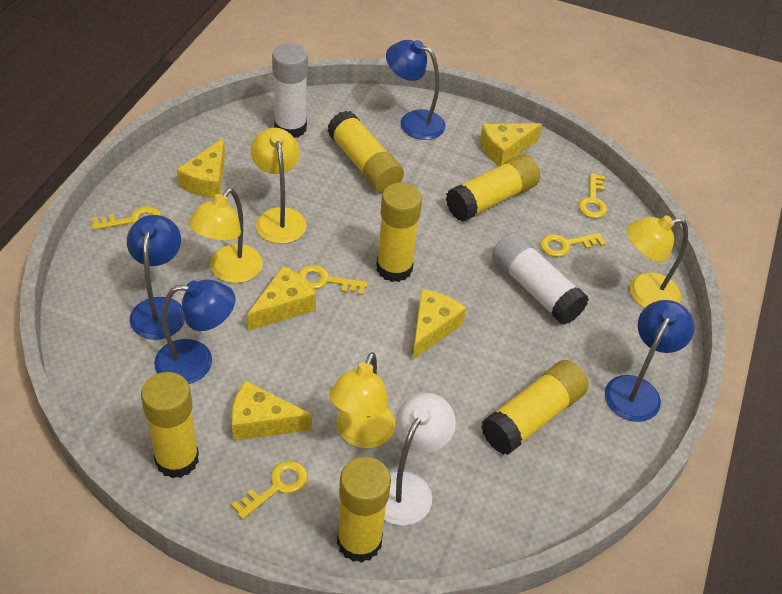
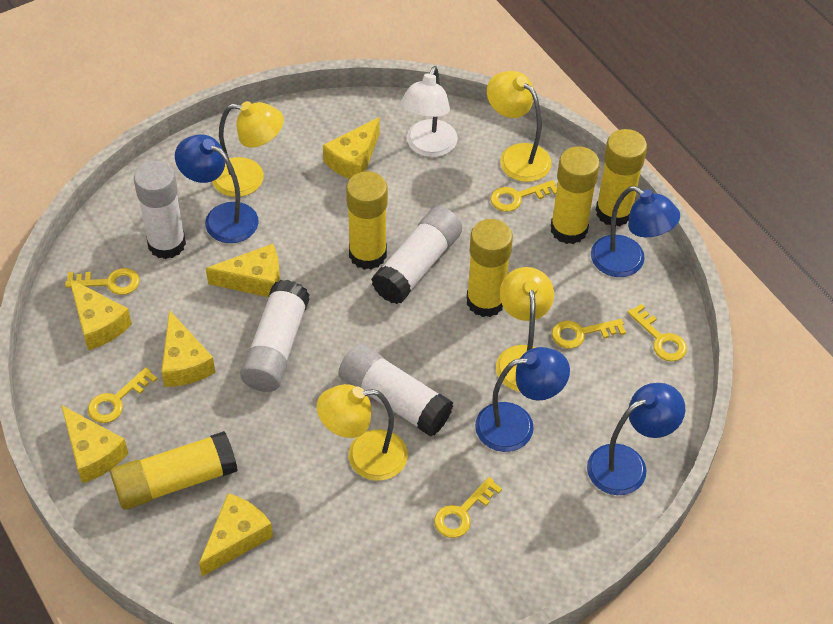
white glue stick: [272,44,308,138] [492,232,589,325] = 2 -> [134,161,186,259] [240,280,310,392] [338,343,453,437] [371,206,462,304] = 4
yellow cheese: [177,138,225,198] [232,380,312,441] [247,266,316,331] [412,289,466,360] [480,123,542,166] = 5 -> [61,405,128,483] [69,278,132,350] [161,310,215,387] [199,493,273,577] [206,244,280,297] [323,117,380,179] = 6
yellow glue stick: [141,372,199,478] [327,111,404,193] [337,457,391,563] [376,182,422,282] [446,154,540,222] [481,360,589,455] = 6 -> [110,431,238,510] [346,171,388,270] [467,219,513,317] [550,146,600,244] [596,129,647,226] = 5
yellow key: [92,206,161,230] [231,461,308,520] [298,265,367,295] [540,233,606,257] [579,173,607,218] = 5 -> [65,268,140,295] [88,367,157,423] [434,477,502,538] [490,180,557,212] [551,319,626,349] [628,304,687,361] = 6

